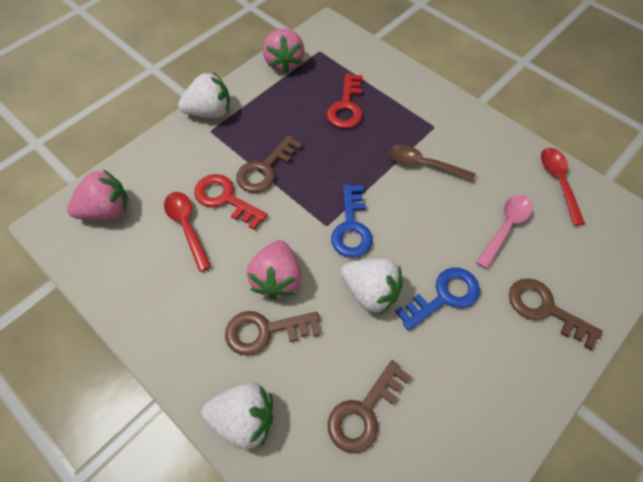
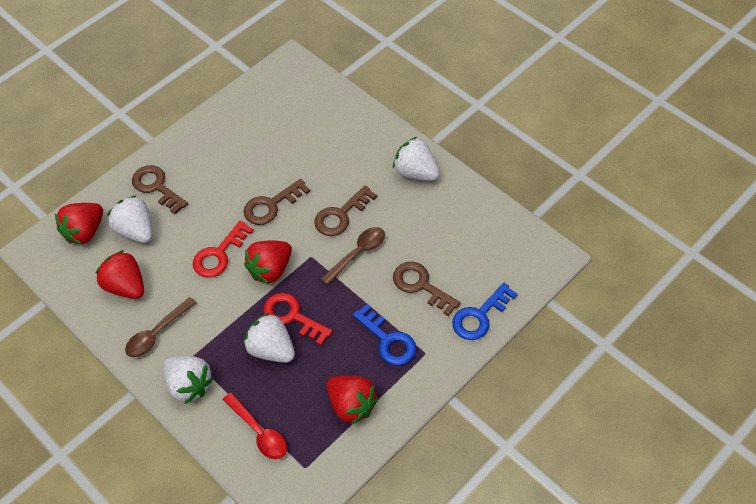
brown spoon: [388,145,476,182] = 1 -> [125,297,197,358] [321,227,385,285] = 2
pink spoon: [476,195,533,269] = 1 -> none = 0
pink strawberry: [67,169,128,220] [247,240,302,300] [263,28,305,74] = 3 -> none = 0
red spoon: [164,192,211,272] [541,148,585,226] = 2 -> [223,392,287,459] = 1
red strawberry: none = 0 -> [55,203,103,245] [95,250,144,299] [244,240,292,284] [327,375,379,425] = 4
white strawberry: [178,73,230,118] [201,382,273,449] [341,258,403,315] = 3 -> [107,195,153,243] [164,356,214,404] [244,313,295,363] [393,137,440,181] = 4

